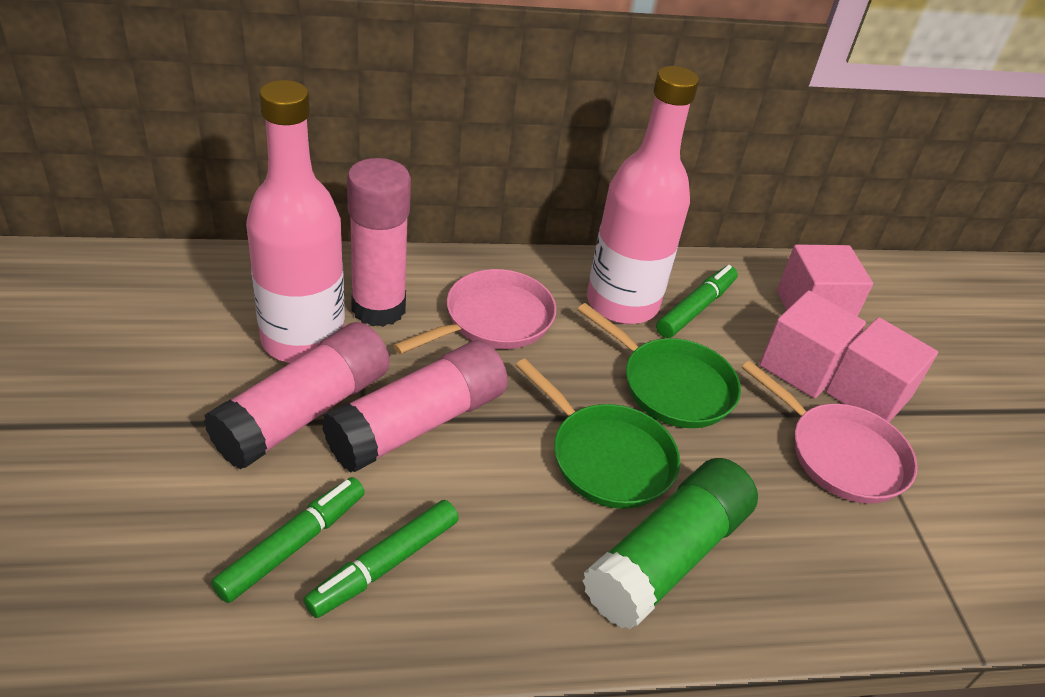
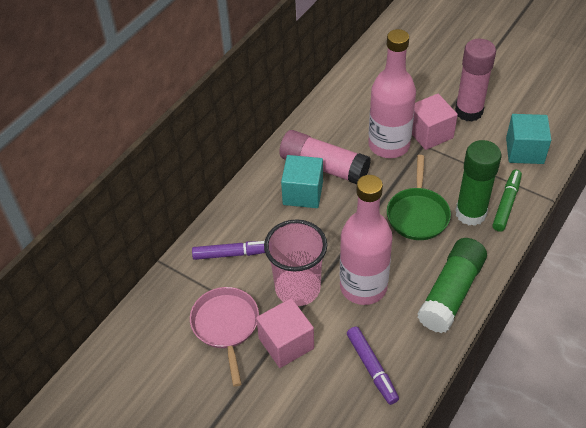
green glue stick: [582,458,758,629] = 1 -> [417,238,487,333] [455,140,501,226] = 2
green marker: [211,477,365,603] [304,500,458,618] [656,265,738,338] = 3 -> [492,170,522,232] = 1
green pan: [516,359,680,509] [578,303,741,428] = 2 -> [387,155,451,240] = 1
pink cube: [759,290,866,399] [777,244,873,316] [825,317,938,422] = 3 -> [256,298,314,368] [412,94,458,150] = 2
pink cup: none = 0 -> [264,219,327,306] = 1
pink glue stick: [204,322,390,469] [321,340,508,473] [347,158,411,327] = 3 -> [279,130,371,184] [455,39,496,122] = 2
pink pan: [393,269,557,354] [742,361,918,504] = 2 -> [190,287,259,387] = 1
purple marker: none = 0 -> [192,241,265,260] [347,326,399,405] = 2
turquoise cube: none = 0 -> [281,155,323,208] [506,114,551,164] = 2

